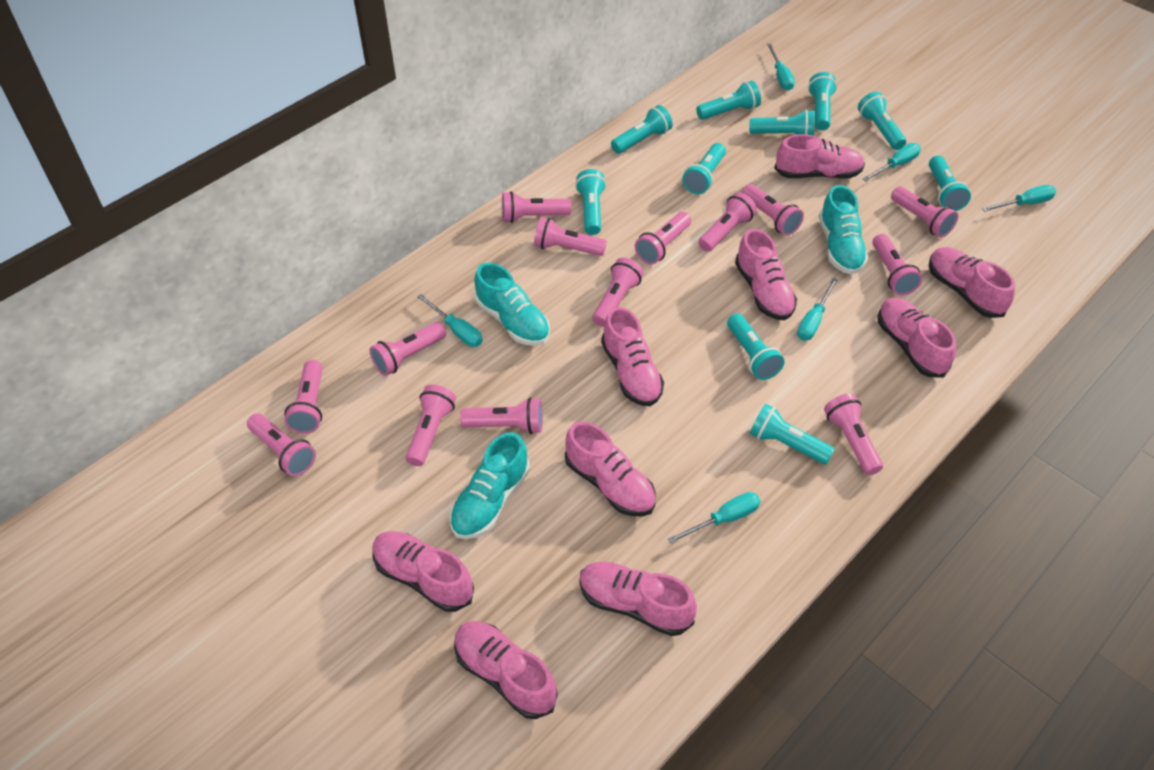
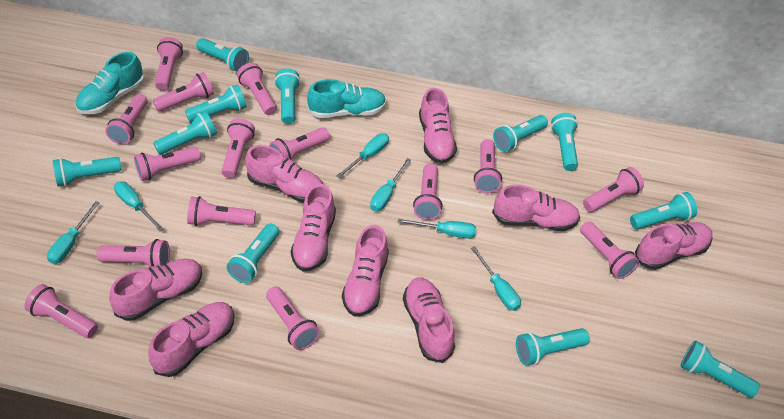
pink flashlight: [247,413,316,476] [284,360,323,434] [370,322,446,376] [405,385,456,466] [460,397,543,434] [502,191,571,223] [534,217,607,256] [592,258,644,327] [635,212,691,264] [698,192,757,252] [742,184,804,236] [824,393,883,475] [872,234,922,296] [891,186,958,238] = 14 -> [24,284,98,338] [96,239,170,267] [105,94,148,145] [134,147,201,181] [153,72,214,112] [155,37,183,91] [187,196,256,226] [221,118,255,178] [237,63,277,115] [266,286,320,350] [269,127,330,160] [413,163,443,220] [474,139,502,193] [580,221,639,279] [583,167,644,212] = 15
turquoise flashlight: [575,169,606,235] [611,105,673,154] [682,143,726,194] [696,81,761,120] [727,313,784,380] [749,404,835,464] [750,110,815,136] [808,72,837,130] [858,92,906,150] [929,155,971,211] = 10 -> [53,157,122,186] [153,111,217,155] [185,85,247,123] [196,38,249,72] [226,223,279,283] [274,68,301,124] [493,115,548,152] [516,328,590,365] [551,113,578,171] [630,192,697,229] [681,340,760,398] = 11
turquoise shoe: [449,432,530,539] [474,262,550,346] [819,185,868,274] = 3 -> [75,52,145,114] [307,79,386,118] = 2

